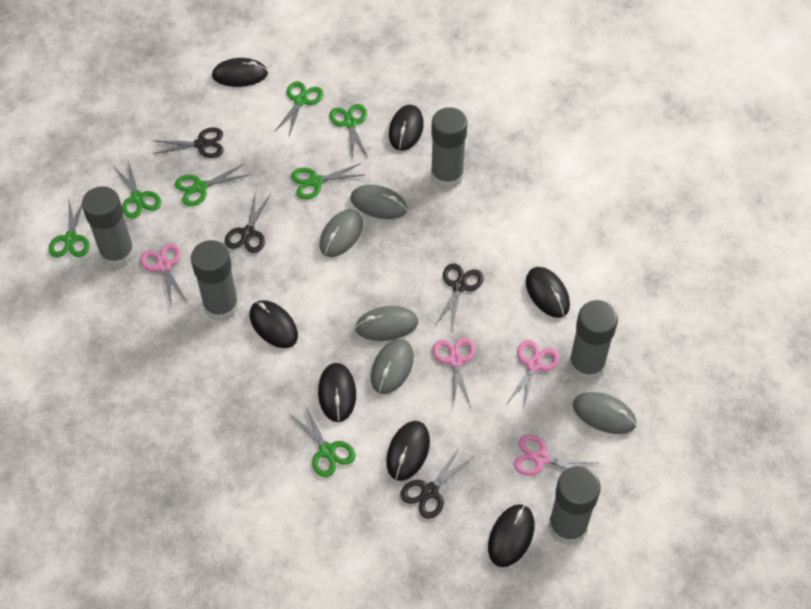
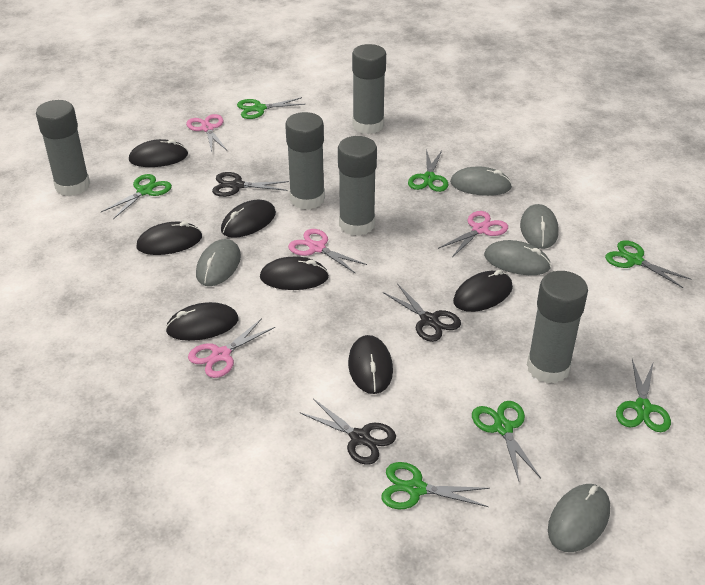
black scissors: [153,127,224,158] [225,194,271,253] [401,446,473,519] [436,264,484,328] = 4 -> [212,172,289,197] [299,399,396,465] [383,283,461,342] = 3

